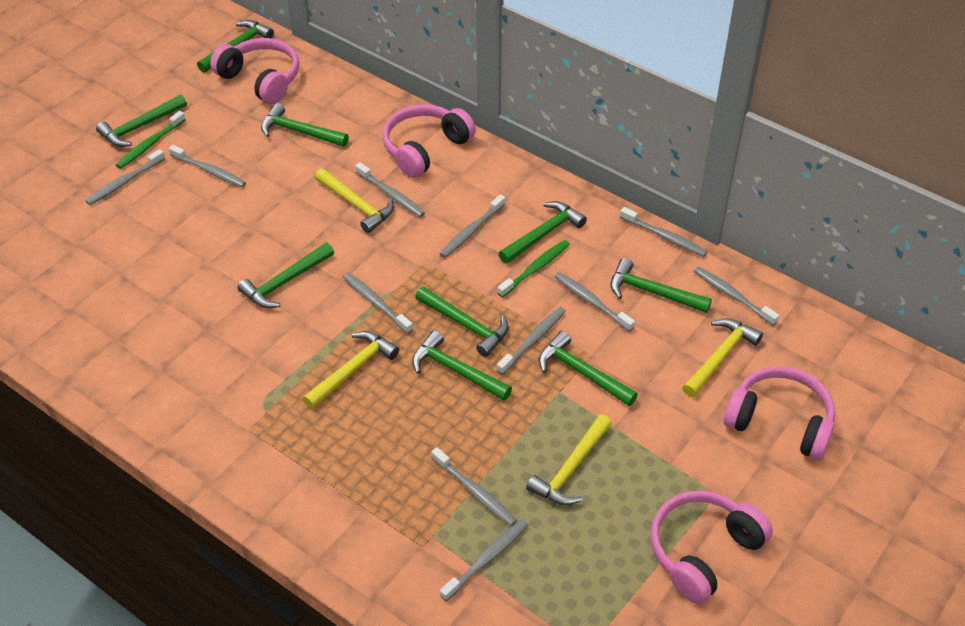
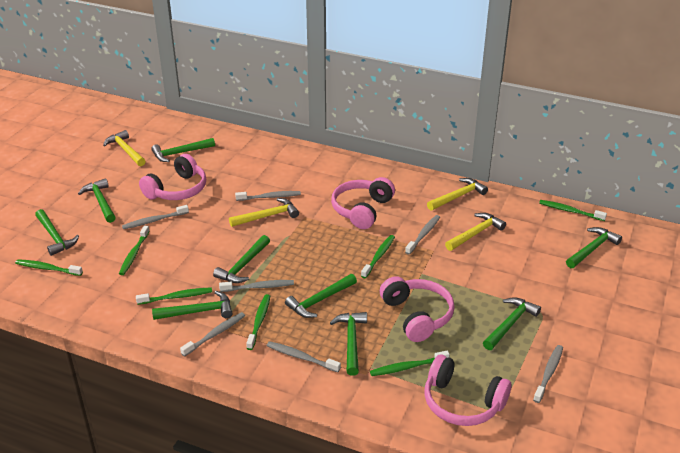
green toothbrush: [116,111,186,169] [497,240,570,298] = 2 -> [15,259,83,276] [119,225,150,275] [136,287,212,305] [246,294,270,350] [361,235,395,278] [370,351,450,376] [539,200,607,221] = 7
grey toothbrush: [85,149,165,205] [169,145,246,187] [343,273,413,334] [355,162,425,217] [431,447,517,526] [439,194,505,258] [440,519,528,601] [497,307,566,375] [554,272,635,332] [620,207,707,257] [694,267,779,326] = 11 -> [122,205,189,229] [180,312,245,357] [219,280,294,292] [235,191,301,201] [267,341,341,372] [405,215,440,255] [533,345,563,403] = 7

